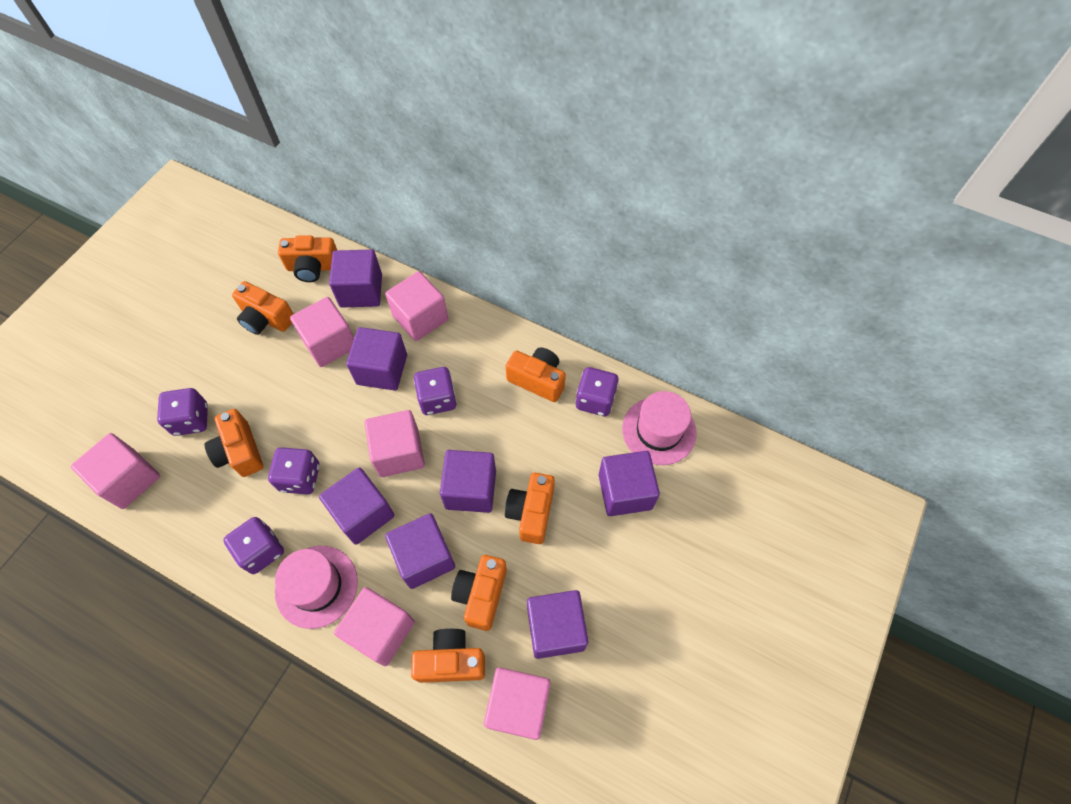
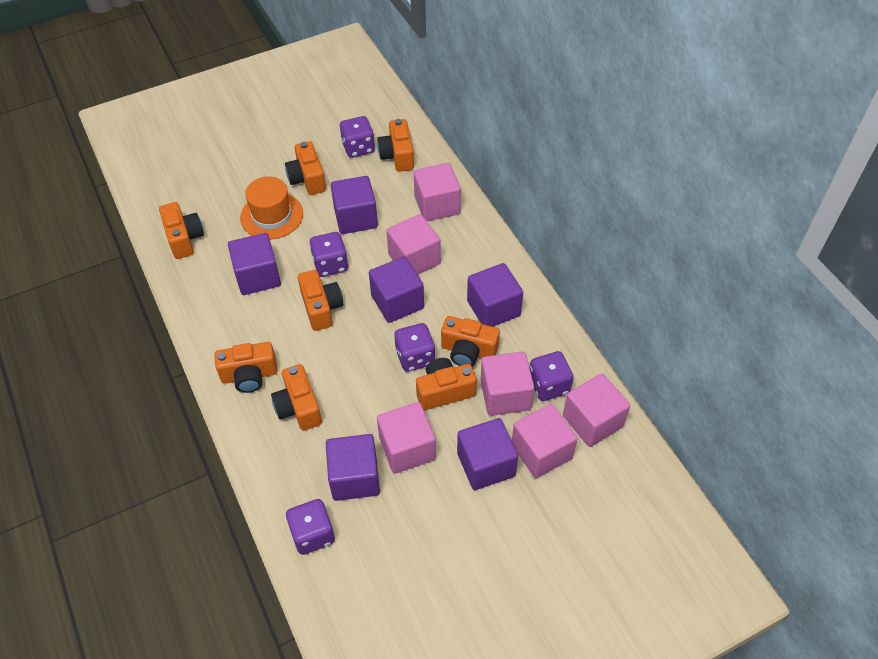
orange camera: [204,409,263,477] [232,281,293,335] [278,235,337,282] [411,628,485,683] [451,555,507,631] [505,473,555,544] [506,348,566,402] = 7 -> [159,202,204,259] [214,342,278,393] [271,364,322,431] [285,141,326,195] [298,270,343,331] [377,119,414,172] [416,358,477,410] [441,316,500,367] = 8
orange hat: none = 0 -> [240,176,303,240] = 1
pink hat: [275,546,358,629] [622,391,697,465] = 2 -> none = 0
purple cube: [319,467,394,545] [329,249,382,308] [346,327,407,391] [385,513,455,589] [440,450,496,513] [527,590,588,659] [599,451,660,516] = 7 -> [228,233,281,295] [326,434,380,501] [331,176,378,234] [369,256,424,323] [457,418,518,490] [467,263,523,327] = 6

